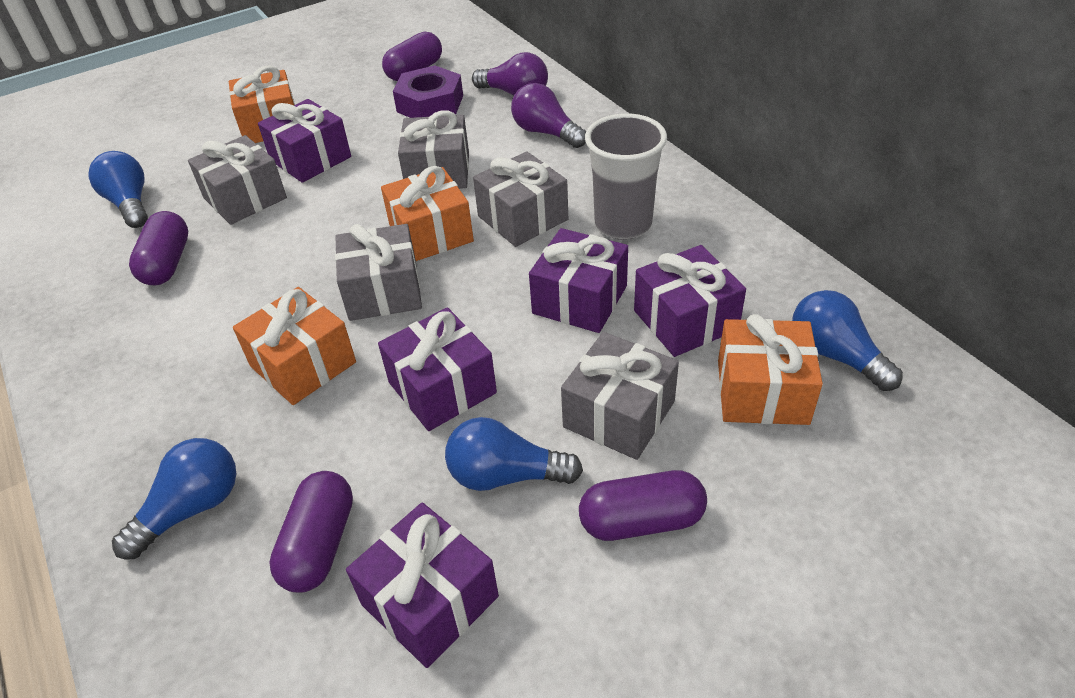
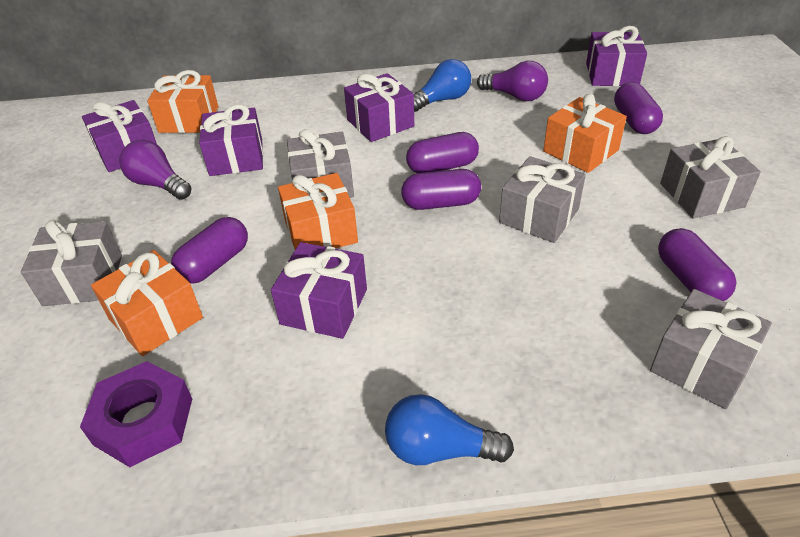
blue light bulb: [88,151,148,228] [112,438,236,559] [445,417,583,491] [792,290,903,391] = 4 -> [385,394,514,465] [414,59,471,112] = 2
grey cup: [585,113,667,240] = 1 -> none = 0
purple capsule: [129,211,188,285] [269,471,353,592] [382,32,442,81] [579,470,707,541] = 4 -> [171,217,248,284] [401,169,481,210] [406,132,479,173] [614,82,663,134] [658,228,737,301] = 5

